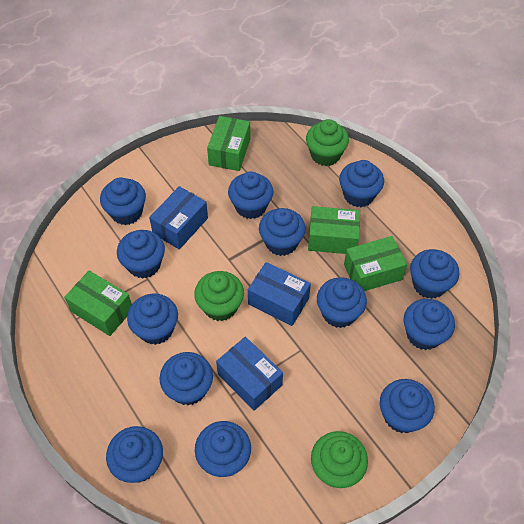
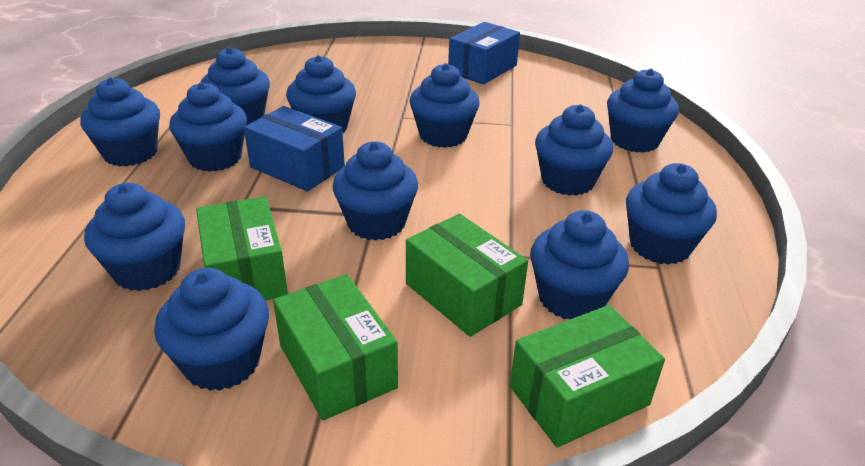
blue box: [149,186,208,250] [216,337,283,411] [248,262,311,326] = 3 -> [244,106,345,192] [448,22,520,85] = 2
blue cupcake: [100,177,146,225] [106,426,163,483] [117,230,165,279] [127,294,178,345] [159,352,213,405] [195,421,251,477] [228,171,273,219] [259,208,306,256] [317,277,367,328] [339,160,384,207] [380,379,435,433] [404,299,455,350] [410,249,459,299] = 13 -> [81,77,160,167] [84,183,185,291] [154,268,269,391] [169,82,247,172] [201,47,270,125] [286,55,356,133] [332,141,418,241] [410,63,480,148] [530,210,629,319] [535,104,613,196] [607,69,679,153] [626,163,717,265] = 12
green cupcake: [194,271,244,321] [306,119,349,166] [311,431,368,488] = 3 -> none = 0

